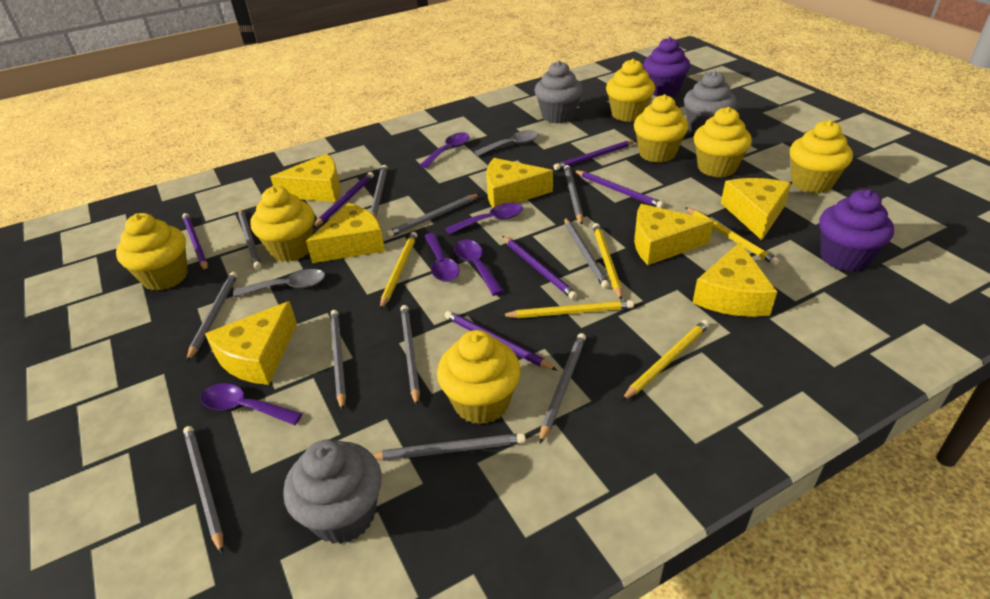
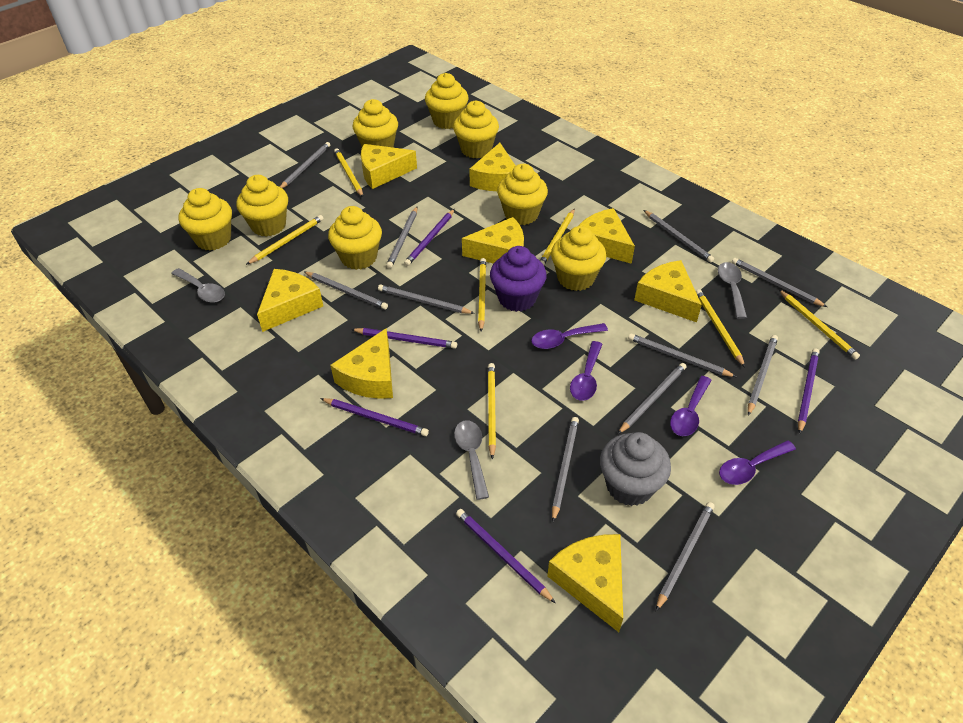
grey cupcake: [283,440,382,544] [535,61,583,123] [684,71,736,134] = 3 -> [600,432,671,506] = 1
grey spoon: [233,269,325,297] [474,130,539,156] = 2 -> [171,268,225,303] [454,420,489,500] [718,262,747,319] = 3
purple cupcake: [643,37,690,97] [819,189,894,271] = 2 -> [490,246,547,312] = 1
purple pencil: [182,213,208,272] [313,172,374,228] [445,311,558,371] [502,236,578,300] [554,140,636,170] [574,170,664,208] = 6 -> [320,398,429,436] [351,328,457,349] [404,209,455,266] [456,509,556,603] [798,348,819,434] = 5
purple spoon: [200,383,303,425] [420,132,470,168] [424,233,460,282] [445,203,523,235] [454,240,504,296] = 5 -> [531,323,608,349] [570,341,602,401] [670,376,712,436] [719,440,796,485] = 4
yellow cheese: [205,301,297,385] [270,154,341,202] [306,203,385,263] [487,158,553,208] [634,204,714,265] [693,242,777,317] [721,178,791,240] = 7 -> [257,269,323,332] [330,329,393,399] [361,144,417,189] [462,217,524,264] [469,143,516,191] [547,534,623,632] [578,208,635,264] [634,260,702,322] = 8
yellow cupcake: [116,213,188,291] [251,186,314,262] [437,330,521,425] [606,59,655,122] [634,94,689,163] [693,107,752,178] [790,120,853,193] = 7 -> [179,188,232,250] [236,175,288,237] [328,206,382,270] [353,99,398,148] [425,73,468,129] [453,100,499,158] [497,164,548,225] [551,226,606,291] = 8
yellow pencil: [380,232,417,310] [500,300,634,318] [593,223,622,301] [621,320,710,401] [685,207,779,265] = 5 -> [246,215,324,265] [334,148,363,197] [478,258,486,332] [488,363,496,459] [540,208,575,265] [696,289,745,367] [779,290,860,360] = 7

